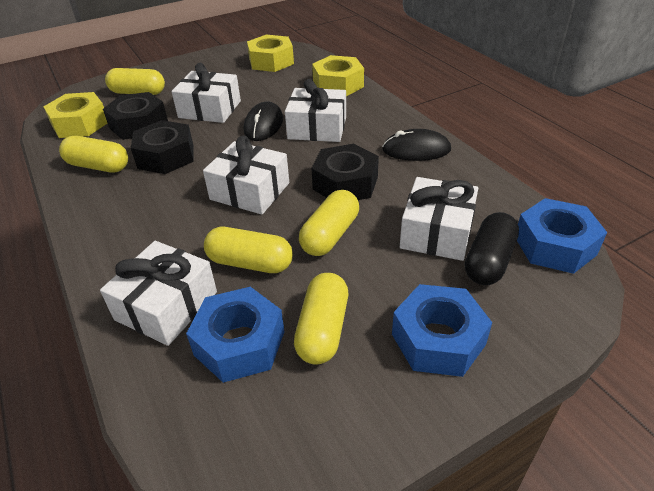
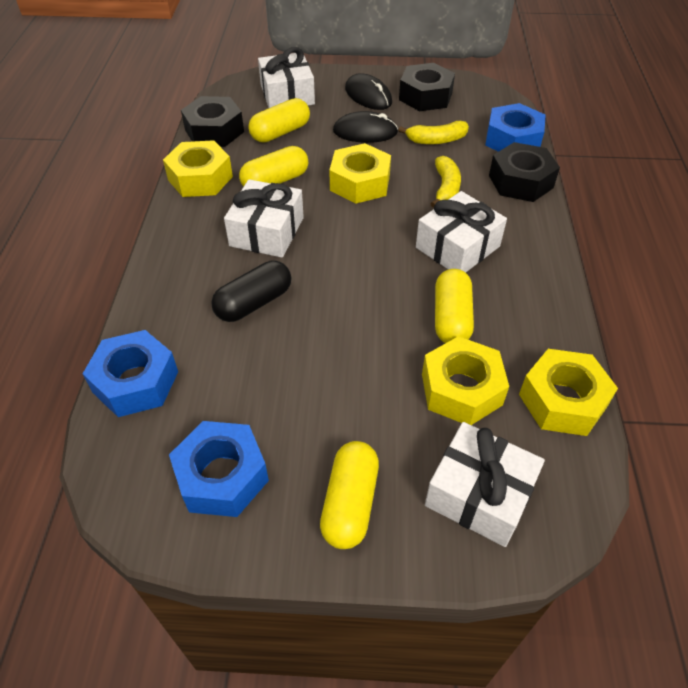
white gift: [100,241,217,346] [171,63,241,123] [203,136,289,215] [285,79,346,142] [400,177,478,261] = 5 -> [224,179,304,258] [258,47,315,108] [416,191,507,273] [425,422,545,547] = 4
yellow banana: none = 0 -> [398,121,469,144] [430,156,461,208] = 2
yellow capsule: [59,136,128,173] [105,68,165,95] [204,227,293,273] [294,273,348,365] [299,190,359,256] = 5 -> [239,146,308,187] [248,98,310,143] [320,441,379,549] [435,269,474,343] = 4
yellow nut: [43,92,108,138] [247,35,294,72] [312,55,364,96] = 3 -> [163,140,233,197] [329,143,391,204] [422,336,509,425] [519,349,618,436] = 4

